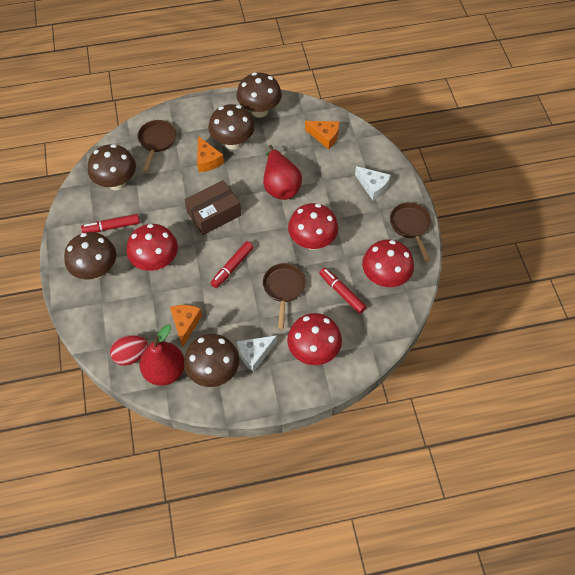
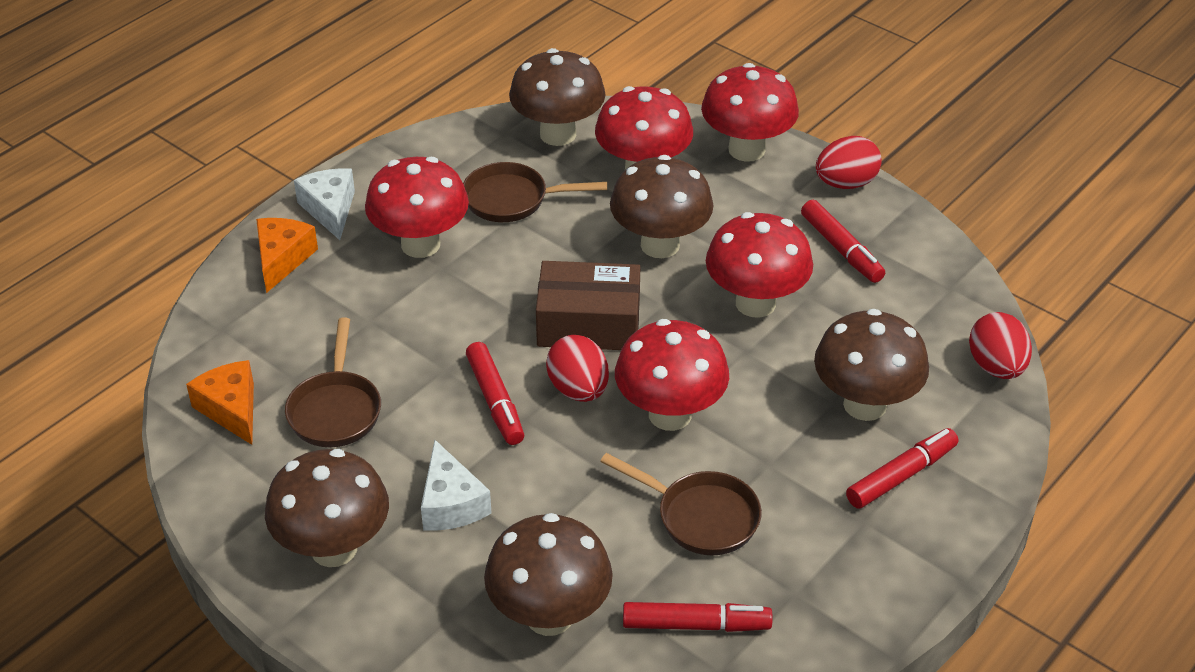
orange cheese: [170,305,202,347] [197,136,224,172] [305,121,340,149] = 3 -> [186,360,254,445] [256,218,318,293] = 2
red egg: [110,335,148,366] = 1 -> [546,335,609,402] [816,136,882,189] [969,312,1032,379] = 3
red marker: [81,214,140,233] [211,241,253,288] [319,267,367,314] = 3 -> [466,342,524,445] [623,602,772,632] [801,200,885,283] [846,428,958,509] = 4
red mushroom: [126,224,178,271] [287,313,342,365] [288,203,338,250] [362,239,414,287] = 4 -> [365,157,469,258] [595,86,693,170] [615,319,729,431] [701,63,799,162] [706,212,813,318] = 5
red pear: [140,324,184,386] [263,145,302,200] = 2 -> none = 0

